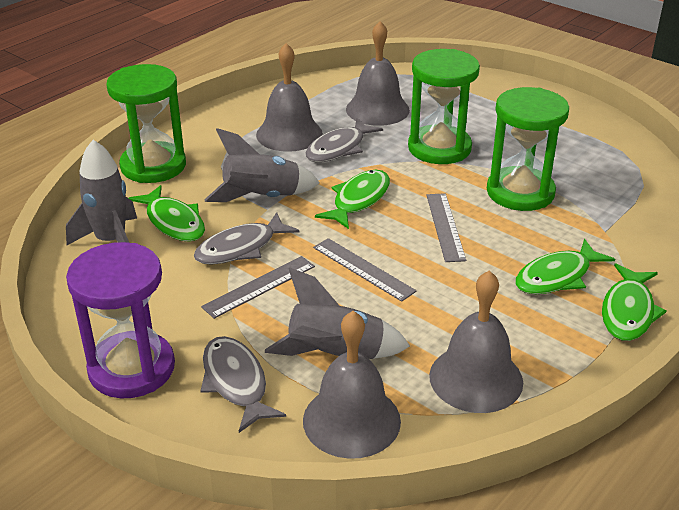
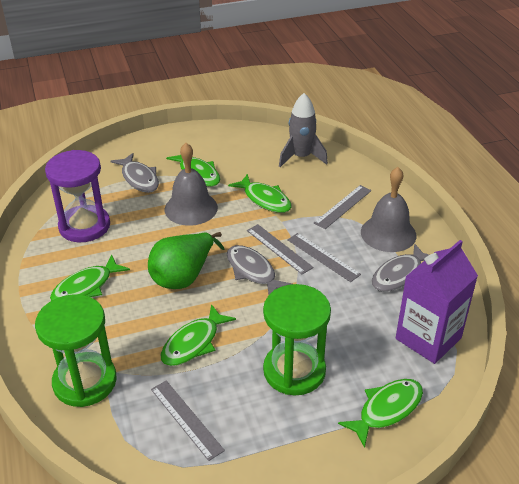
green fish: [129,185,205,242] [315,170,390,229] [515,239,615,294] [602,263,666,341] = 4 -> [50,255,130,301] [161,304,236,366] [166,155,220,187] [228,174,292,213] [338,379,423,448] = 5
green hourglass: [106,64,186,183] [408,49,480,164] [487,87,569,211] = 3 -> [35,294,117,407] [263,284,331,395] = 2
green pear: none = 0 -> [148,232,225,289] = 1
grey bell: [256,43,323,152] [303,311,401,459] [346,21,410,126] [429,270,523,413] = 4 -> [165,143,218,226] [361,167,416,252] = 2
grey rocket: [66,140,137,245] [204,128,320,202] [265,267,410,359] = 3 -> [279,93,328,167] = 1
grey ruler: [201,256,315,319] [313,238,417,302] [426,193,466,262] = 3 -> [151,380,225,461] [247,224,314,274] [287,233,361,282] [314,185,372,229] = 4
purple carton: none = 0 -> [396,240,478,364] = 1

